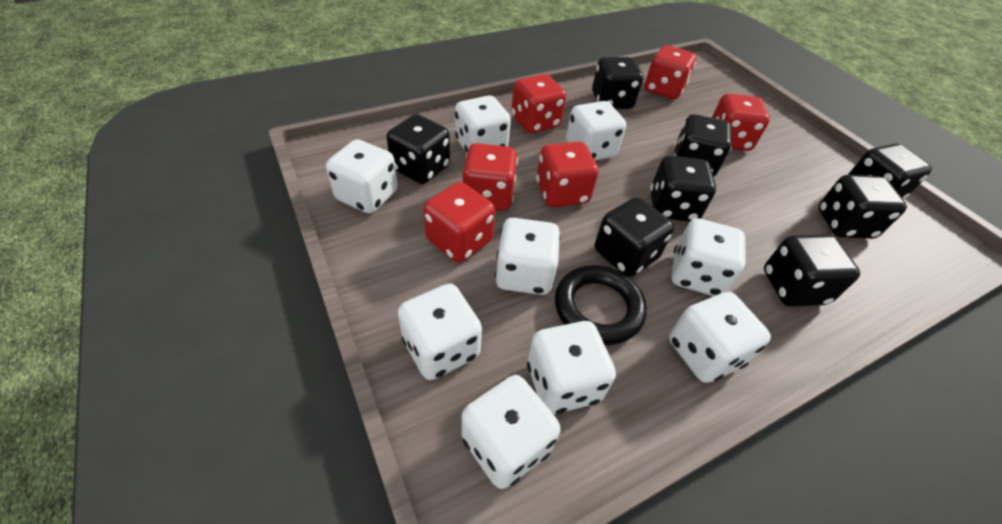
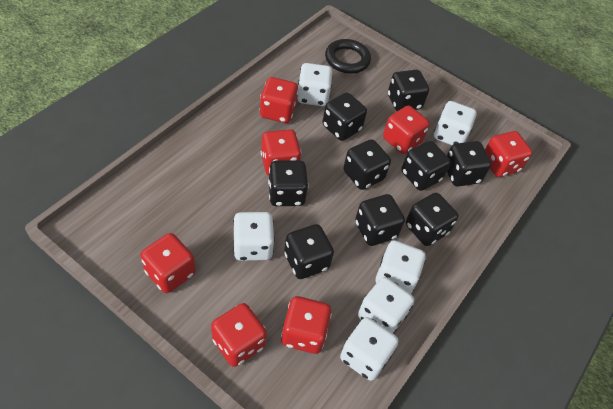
black dice: [387,114,450,184] [592,57,643,109] [595,197,674,277] [650,156,716,222] [674,114,732,177] [764,234,860,307] [818,175,907,239] [848,143,932,199] = 8 -> [268,160,309,206] [284,224,334,279] [322,92,367,141] [343,139,391,190] [355,194,405,246] [388,70,429,111] [401,141,451,191] [406,193,458,246] [447,141,491,187] = 9
red dice: [423,182,495,263] [463,143,518,211] [511,74,566,133] [536,142,599,207] [644,45,697,100] [712,93,770,151] = 6 -> [140,233,195,293] [211,303,267,367] [260,77,298,123] [261,129,301,175] [281,296,332,354] [383,106,430,154] [485,131,532,177] = 7
white dice: [326,139,398,214] [398,284,482,380] [455,95,511,153] [461,375,561,489] [495,218,561,295] [527,321,616,414] [566,101,626,161] [669,292,771,383] [671,218,746,296] = 9 -> [233,212,275,261] [297,63,332,106] [340,317,398,381] [358,277,414,334] [376,240,426,294] [434,101,477,145] = 6

